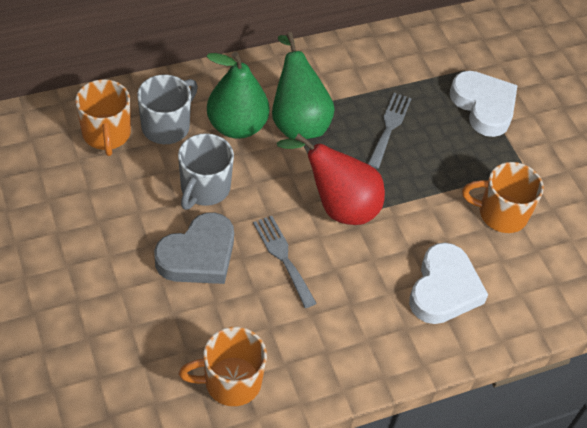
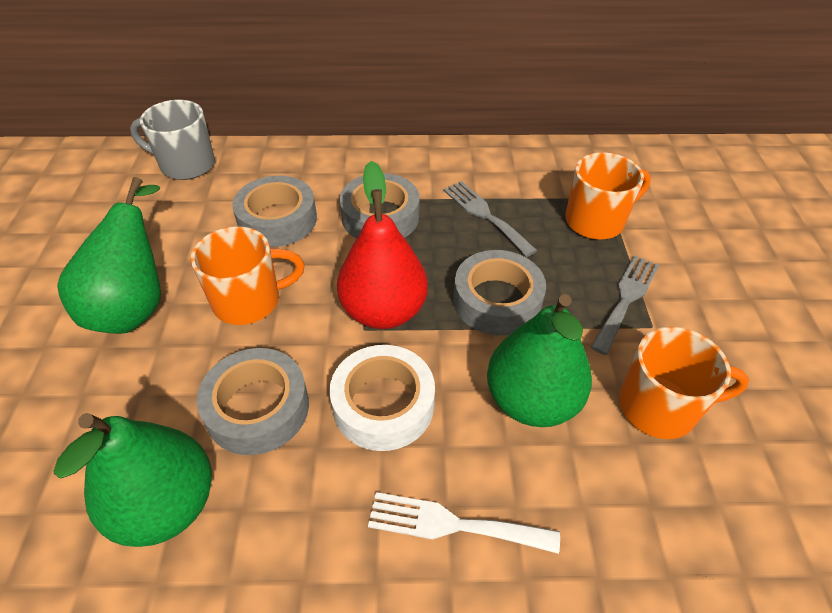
green pear: [206,52,269,139] [272,32,335,139] = 2 -> [53,413,212,547] [57,177,161,334] [487,294,592,427] = 3
grey heart: [154,212,234,284] = 1 -> none = 0
grey mug: [137,75,198,144] [178,133,234,210] = 2 -> [130,100,215,180] = 1
grey tape: none = 0 -> [197,348,309,455] [232,176,317,247] [340,173,420,239] [453,250,546,336] = 4
white fork: none = 0 -> [368,492,560,554] = 1
white heart: [409,242,488,324] [450,71,518,137] = 2 -> none = 0
white tape: none = 0 -> [329,345,435,451] = 1

